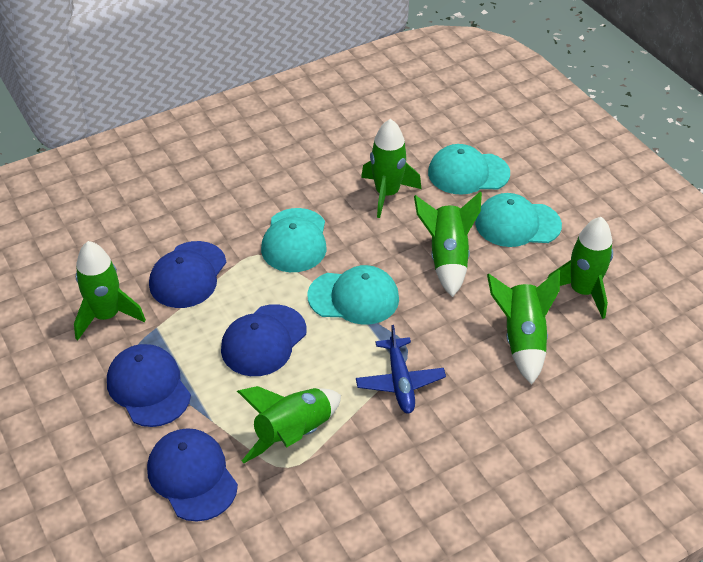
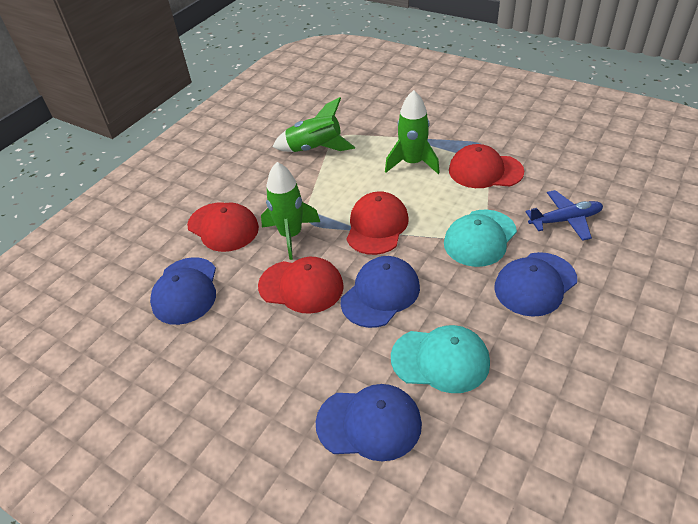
green rocket: [74,241,146,340] [237,386,341,463] [361,119,421,218] [414,192,482,297] [487,269,560,384] [547,217,613,319] = 6 -> [261,162,320,260] [273,97,355,152] [385,90,440,174] = 3
red cap: none = 0 -> [187,203,259,252] [258,257,344,314] [347,191,409,255] [449,144,524,188] = 4
turquoise cap: [261,208,327,272] [307,265,399,325] [428,144,510,195] [475,193,562,247] = 4 -> [391,325,490,393] [444,210,517,267] = 2

